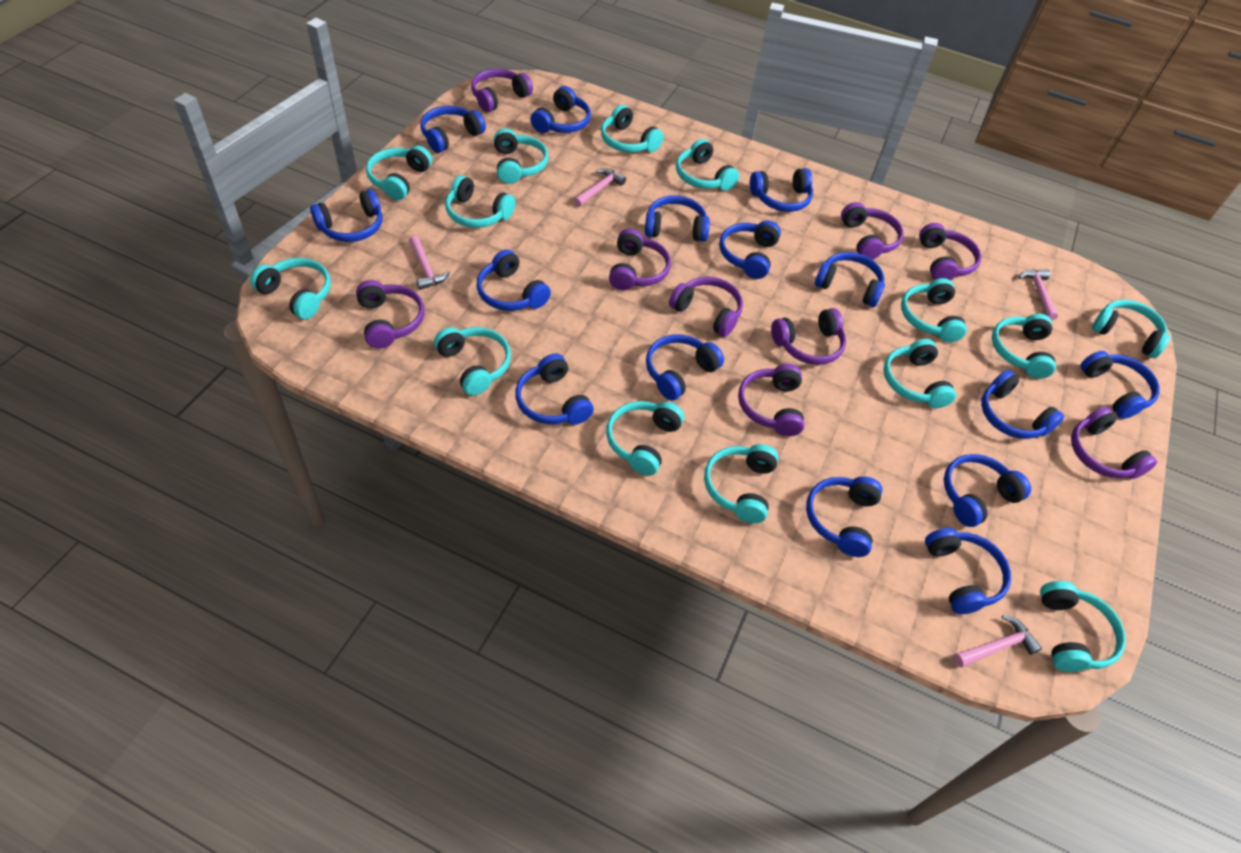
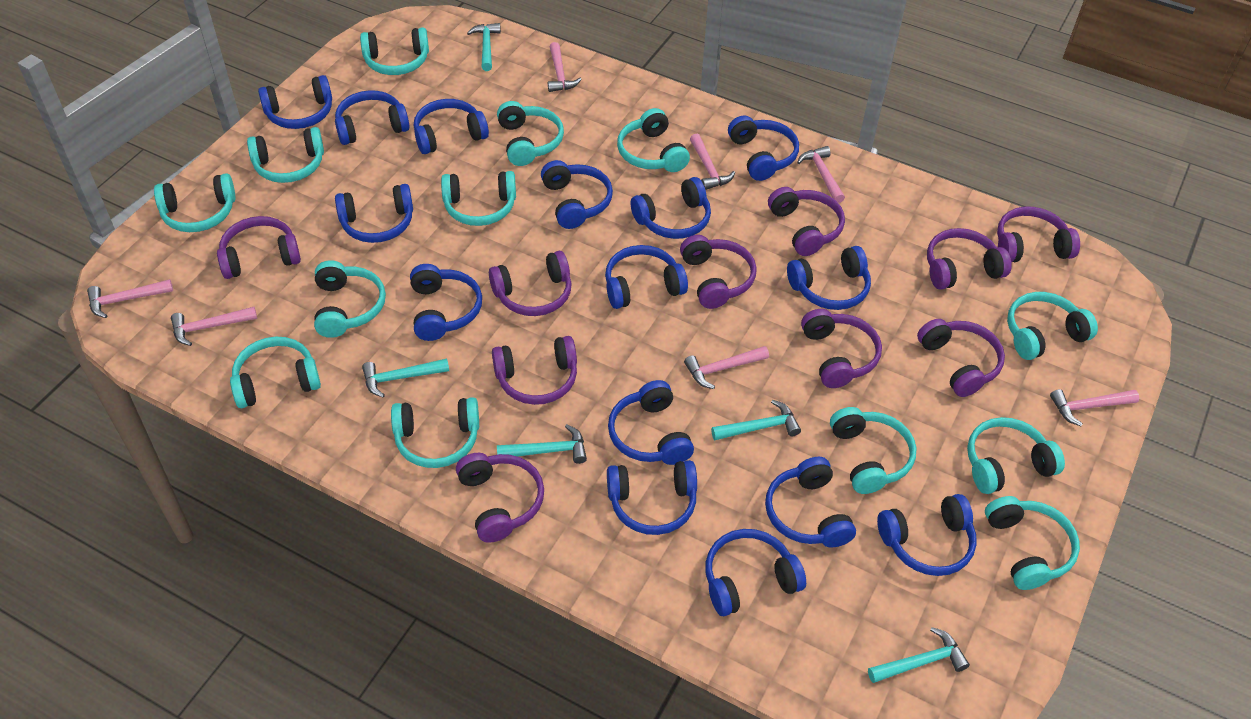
pink hammer: [409,236,450,290] [574,168,626,207] [954,615,1042,667] [1019,269,1058,320] = 4 -> [87,279,173,318] [171,307,257,346] [548,42,582,92] [684,346,769,389] [690,134,735,190] [797,146,845,203] [1050,389,1139,426] = 7
purple headphones: [356,280,425,348] [471,69,533,112] [609,229,671,290] [669,277,743,337] [738,364,804,436] [771,308,846,365] [841,202,904,260] [919,223,981,280] [1071,407,1157,479] = 9 -> [217,216,301,279] [456,453,544,543] [489,251,572,316] [492,336,577,405] [680,235,757,309] [768,187,845,256] [801,309,882,388] [917,319,1005,397] [927,228,1012,290] [997,206,1080,262] = 10
turquoise hammer: none = 0 -> [362,358,449,397] [467,23,501,71] [497,424,587,464] [711,400,801,440] [868,627,970,683] = 5
turquoise headphones: [250,258,331,319] [366,145,432,200] [434,327,511,396] [445,175,515,228] [494,128,548,184] [601,105,664,152] [606,401,684,476] [676,139,739,191] [704,444,779,523] [883,339,956,408] [901,278,967,342] [992,314,1056,379] [1040,581,1126,672] [1092,300,1170,358] = 14 -> [154,173,236,232] [230,336,321,408] [247,127,324,183] [314,260,386,338] [360,27,429,75] [391,397,479,468] [441,171,516,226] [497,101,564,166] [617,108,690,172] [830,407,917,494] [967,417,1065,494] [985,496,1080,590] [1007,292,1098,360] = 13

